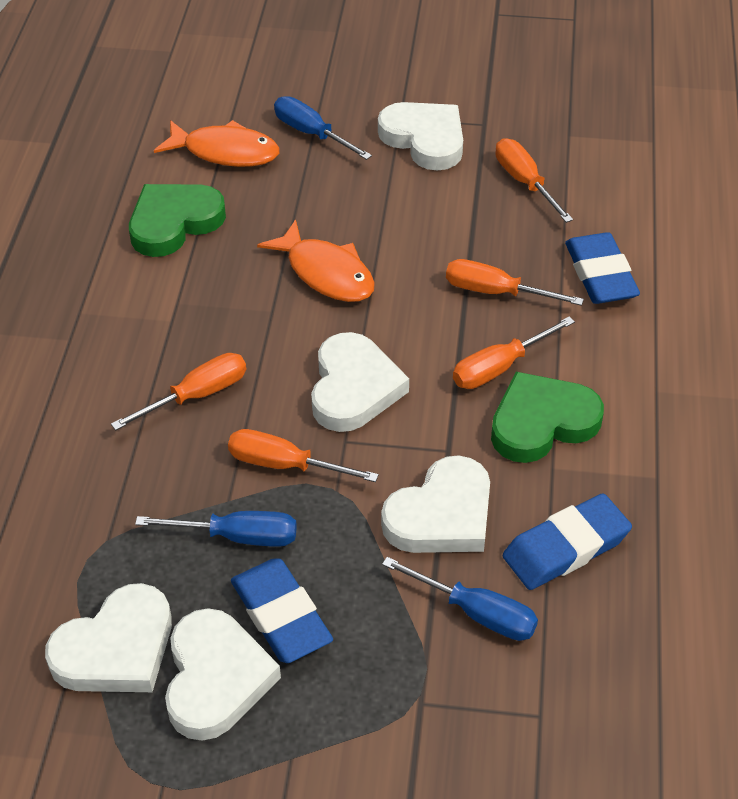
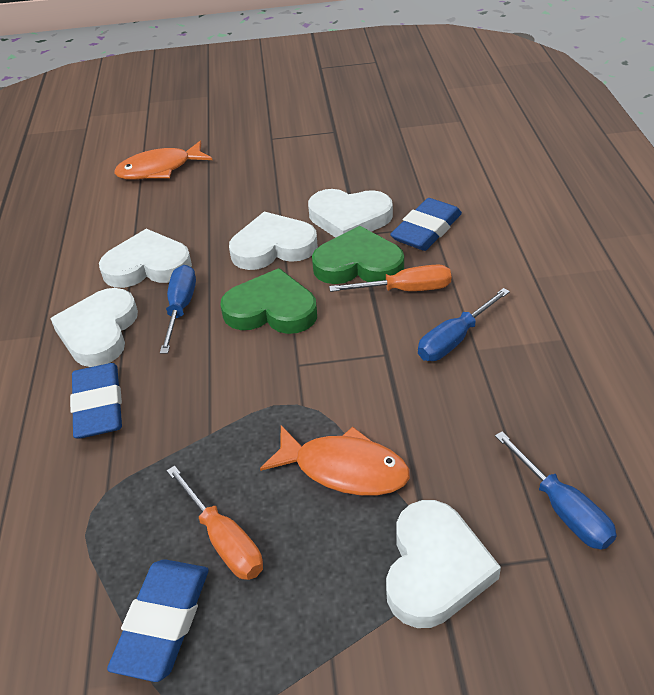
orange screwdriver: [111,353,246,430] [228,429,379,482] [446,259,584,306] [453,316,575,389] [495,138,573,223] = 5 -> [167,466,263,580] [329,264,451,292] = 2

